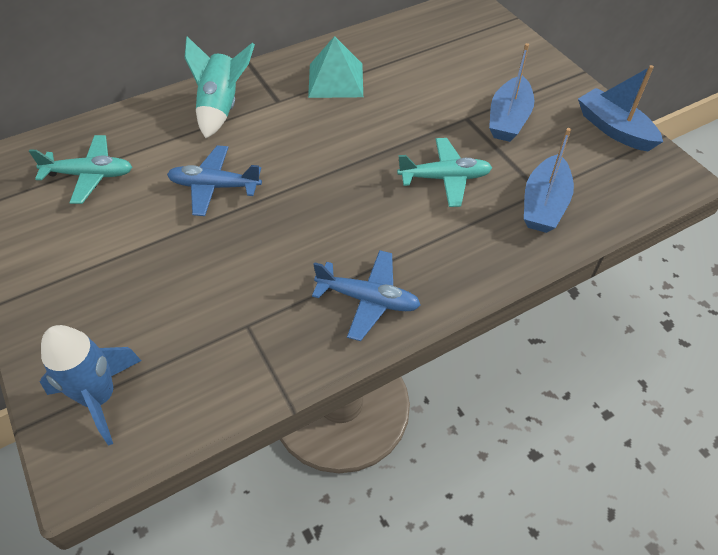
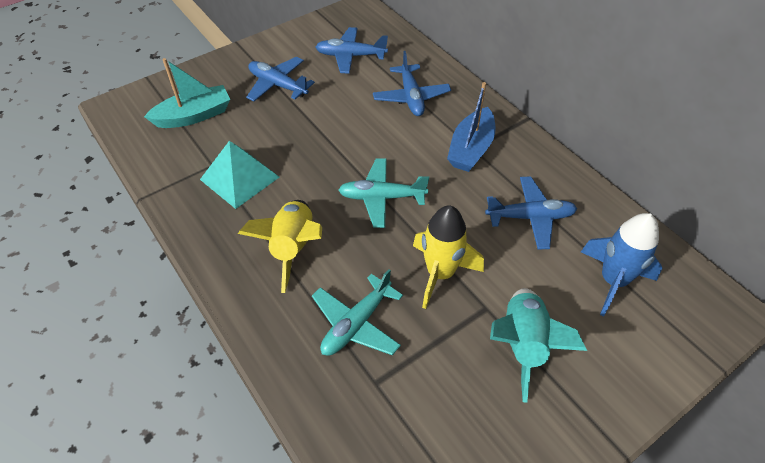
blue boat: [489,43,534,142] [524,128,574,233] [578,65,663,151] = 3 -> [447,82,495,172] = 1
blue plane: [167,145,262,216] [312,250,421,341] = 2 -> [246,57,315,101] [316,27,388,74] [373,51,451,116] [485,177,577,250] = 4
turquoise boat: none = 0 -> [144,58,231,128] = 1
yellow rocket: none = 0 -> [238,200,322,293] [413,205,484,309] = 2

